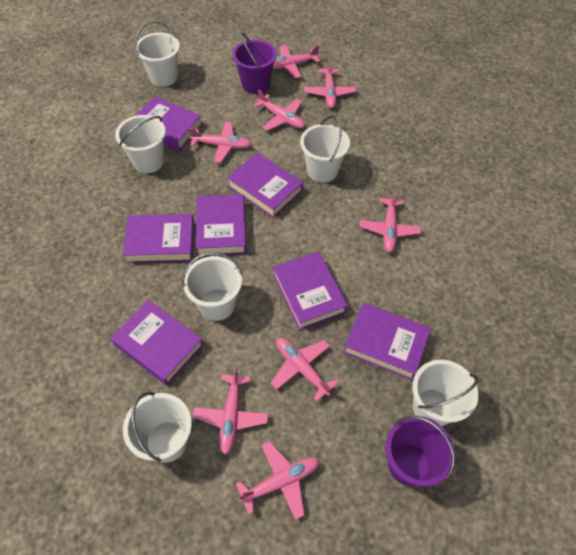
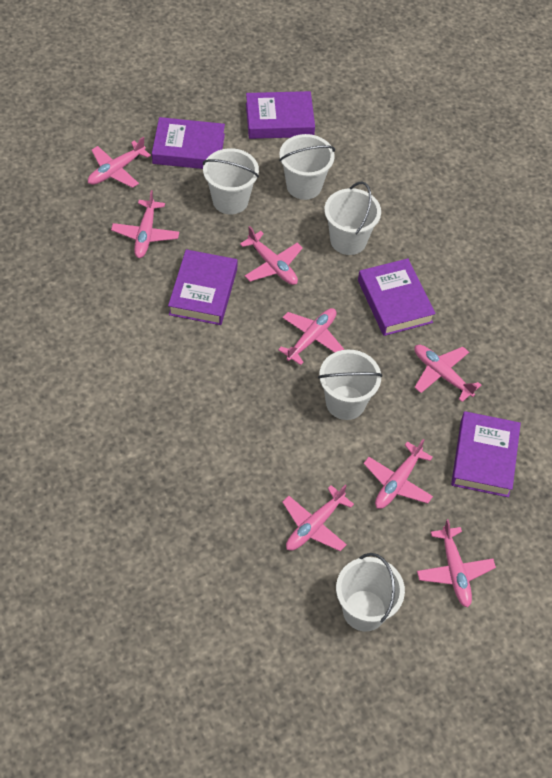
purple book: [111,300,204,386] [123,214,194,263] [136,96,203,151] [196,194,247,256] [227,153,303,218] [273,252,348,330] [343,303,431,380] = 7 -> [152,117,225,169] [168,249,237,325] [246,91,315,139] [358,258,435,336] [451,411,521,497] = 5
purple bucket: [232,32,277,94] [385,416,455,487] = 2 -> none = 0
white bucket: [115,115,166,173] [123,392,192,463] [135,21,180,87] [182,252,242,321] [300,116,350,183] [412,360,478,426] = 6 -> [203,148,259,214] [279,134,335,200] [318,350,383,420] [324,182,381,255] [336,553,405,632] = 5

